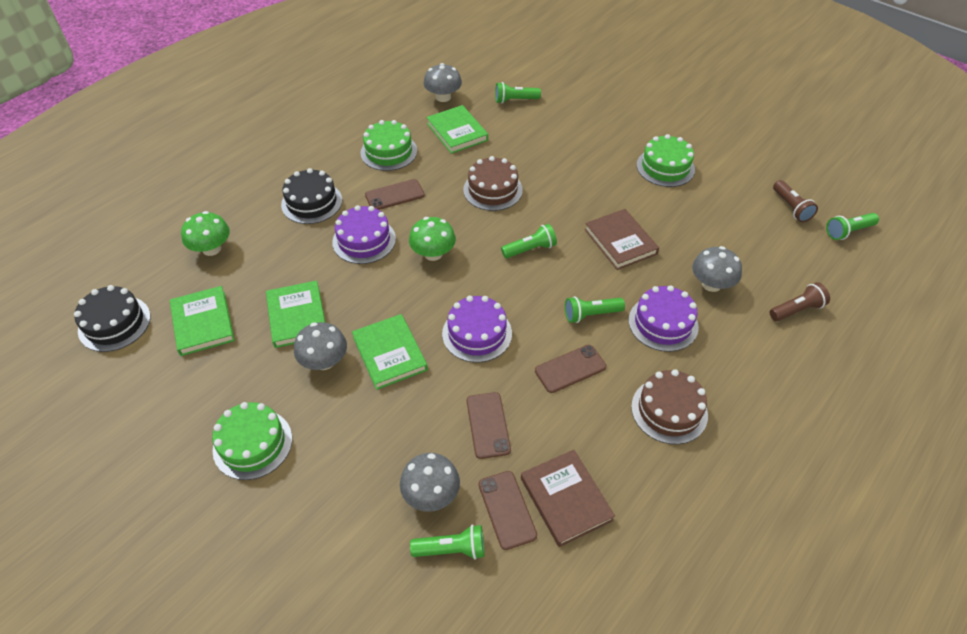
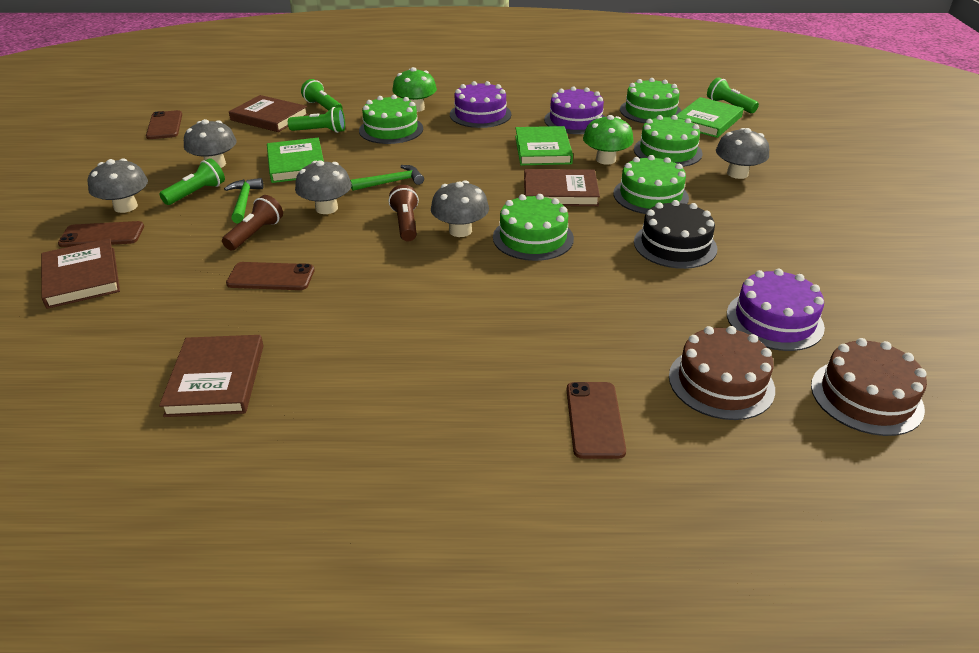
black cake: [74,285,151,352] [281,168,342,224] = 2 -> [634,200,717,269] = 1
brown book: [521,450,615,547] [584,209,659,270] = 2 -> [41,238,120,309] [159,335,264,417] [229,95,308,132] [524,169,600,206] = 4
green book: [170,286,235,356] [266,280,325,348] [352,314,428,390] [426,105,488,154] = 4 -> [267,138,324,183] [515,126,573,165] [676,97,744,138] = 3
green cake: [212,402,292,480] [360,120,417,171] [637,134,695,187] = 3 -> [359,95,423,144] [493,194,574,261] [613,155,689,214] [620,78,681,123] [634,115,702,167] = 5
green flashlight: [410,525,484,560] [495,82,541,103] [501,224,557,258] [565,296,625,323] [826,213,879,240] = 5 -> [159,158,225,205] [288,107,345,133] [301,79,343,111] [707,77,759,113] = 4
green hammer: none = 0 -> [224,178,263,223] [350,165,424,191] = 2
grey mushroom: [294,322,347,370] [400,453,460,512] [424,63,462,102] [692,246,742,292] = 4 -> [88,158,148,213] [184,119,237,168] [295,160,352,214] [431,180,489,237] [716,128,769,179] = 5

